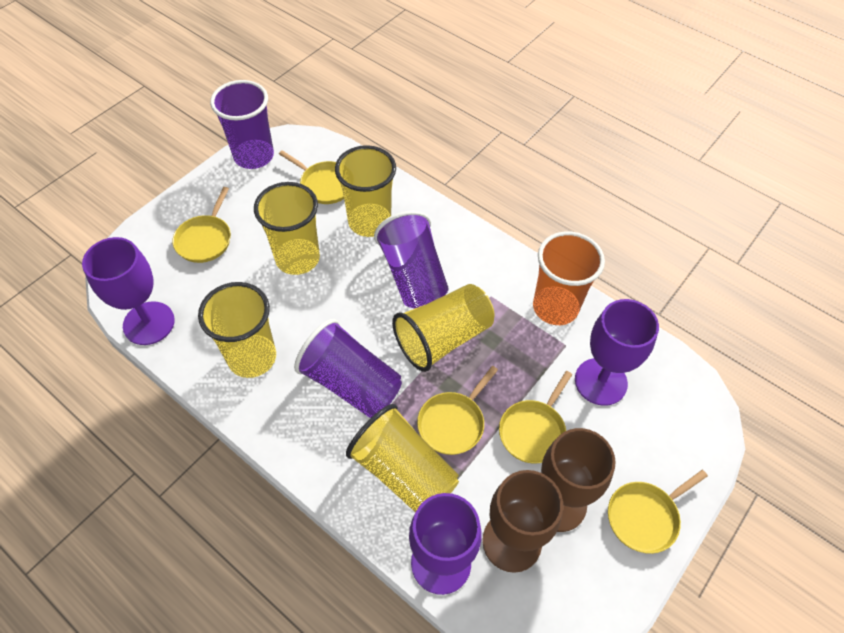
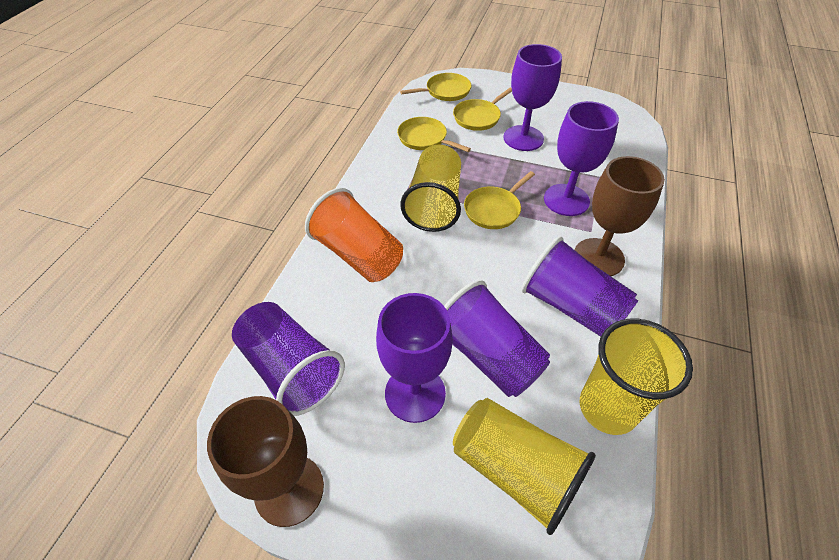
yellow cup: [198,282,276,378] [254,182,320,275] [335,145,396,237] [346,404,459,513] [392,284,494,372] = 5 -> [400,145,461,232] [453,398,596,535] [580,319,693,435] = 3
yellow pan: [172,187,231,263] [279,150,344,204] [417,366,498,455] [499,371,572,463] [608,470,708,554] = 5 -> [397,117,471,152] [400,73,471,101] [453,88,512,131] [464,171,535,229] = 4

